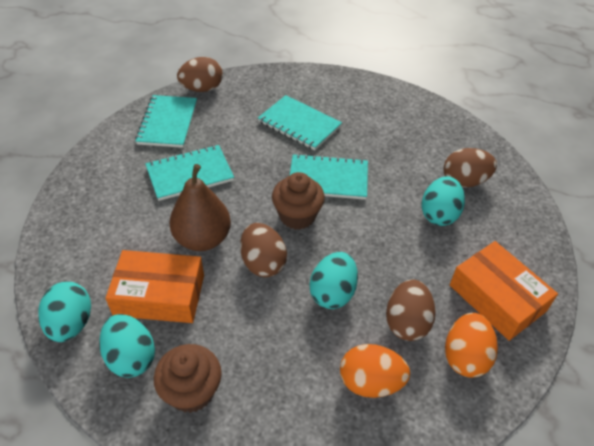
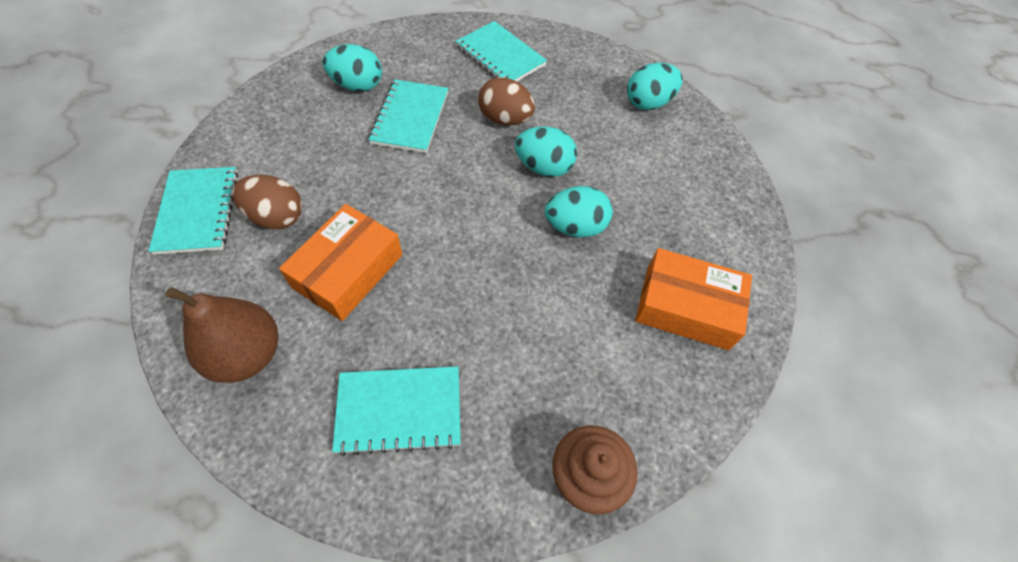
brown cupcake: [154,344,222,413] [272,172,325,230] = 2 -> [552,426,638,514] = 1
brown egg: [177,57,223,92] [240,223,287,277] [386,279,436,341] [443,148,497,188] = 4 -> [232,175,302,230] [478,77,535,125] = 2
orange egg: [340,344,410,398] [445,313,498,378] = 2 -> none = 0

